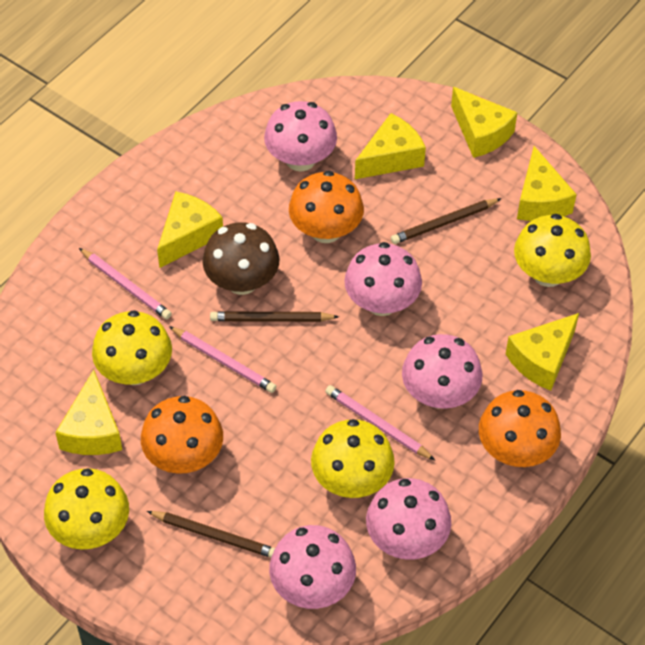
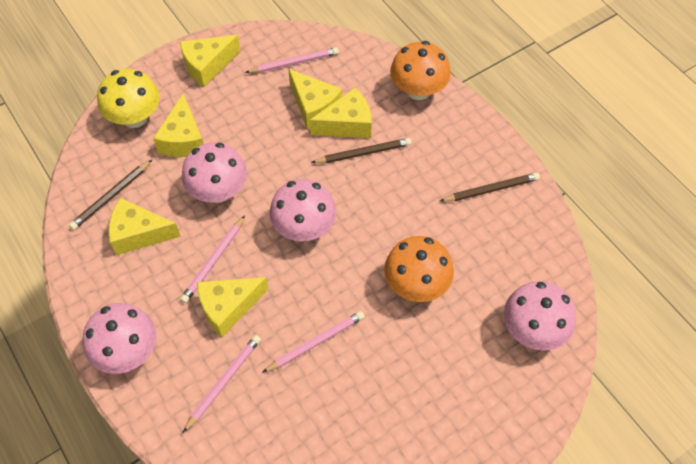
brown mushroom: [203,222,279,295] = 1 -> none = 0
orange mushroom: [141,396,223,474] [289,171,364,243] [479,390,561,467] = 3 -> [384,236,454,302] [390,41,451,100] = 2
pink mushroom: [264,101,337,171] [269,525,356,609] [344,242,422,316] [366,478,451,560] [402,334,482,409] = 5 -> [82,303,157,374] [182,142,247,203] [269,179,336,241] [504,281,576,351] = 4
pink pencil: [79,248,172,319] [169,326,276,393] [325,385,435,460] = 3 -> [180,216,245,303] [183,335,261,433] [245,47,339,73] [262,311,365,373] = 4
yellow mushroom: [44,468,129,550] [92,310,172,385] [311,419,395,498] [514,214,591,287] = 4 -> [97,69,160,128] = 1

